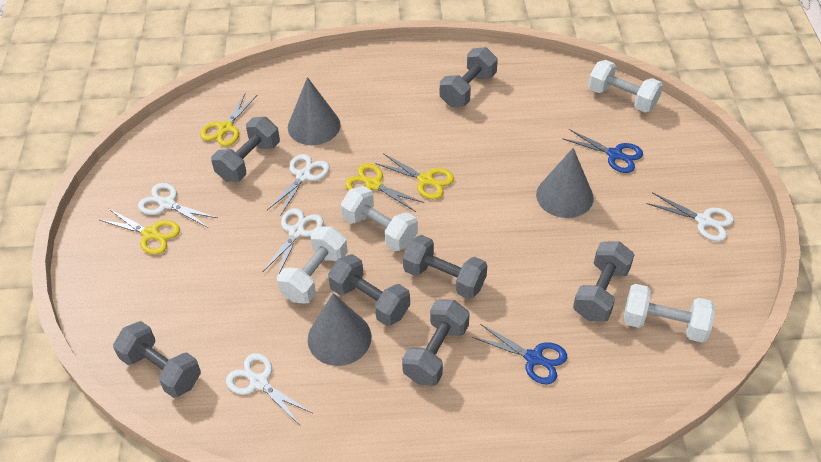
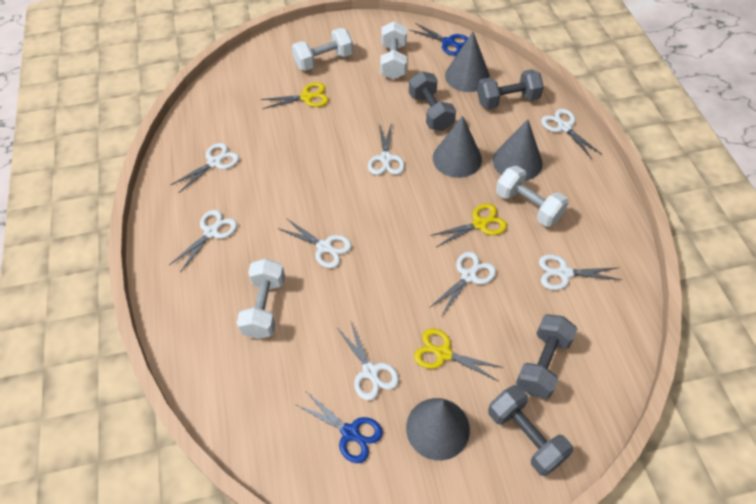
grey cone: [288,77,341,145] [308,293,371,366] [536,148,593,218] = 3 -> [406,398,470,461] [433,116,482,178] [445,32,490,92] [493,119,543,181] = 4
grey dumbbell: [113,321,201,398] [211,117,280,182] [328,254,410,326] [402,299,470,386] [403,235,487,299] [440,47,498,107] [573,241,635,322] = 7 -> [409,71,456,131] [477,69,544,109] [488,385,573,476] [516,314,577,399] = 4
white scissors: [138,183,217,228] [226,353,312,425] [263,208,324,275] [267,154,330,216] [646,192,734,241] = 5 -> [169,210,237,272] [171,143,239,193] [278,218,352,268] [337,320,399,400] [368,122,405,175] [429,252,496,317] [539,254,622,290] [541,109,602,159] = 8
yellow scissors: [100,208,180,255] [200,92,257,146] [345,163,424,212] [375,153,454,199] = 4 -> [261,82,329,109] [414,329,504,381] [430,203,507,247] = 3

